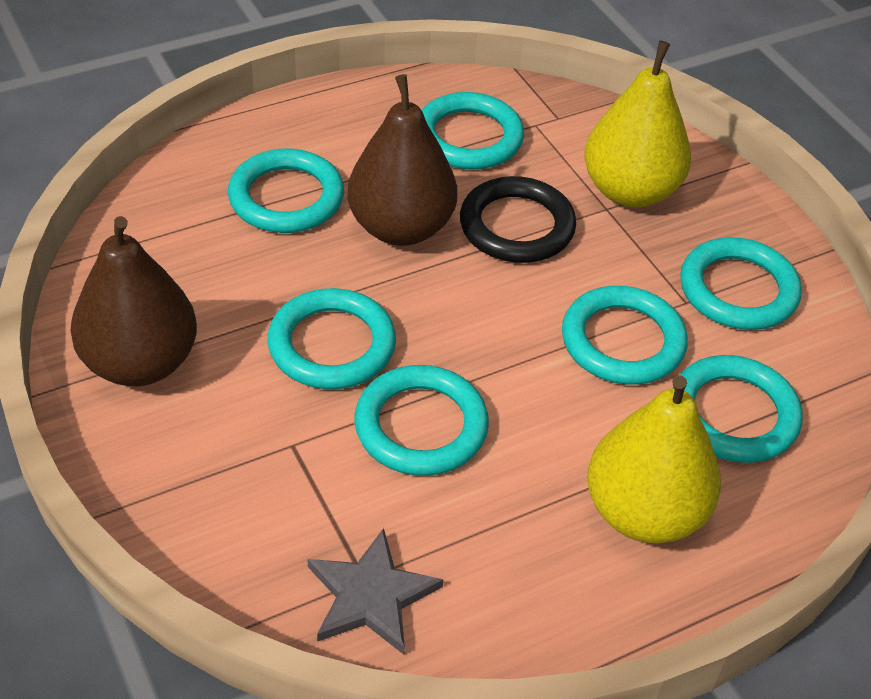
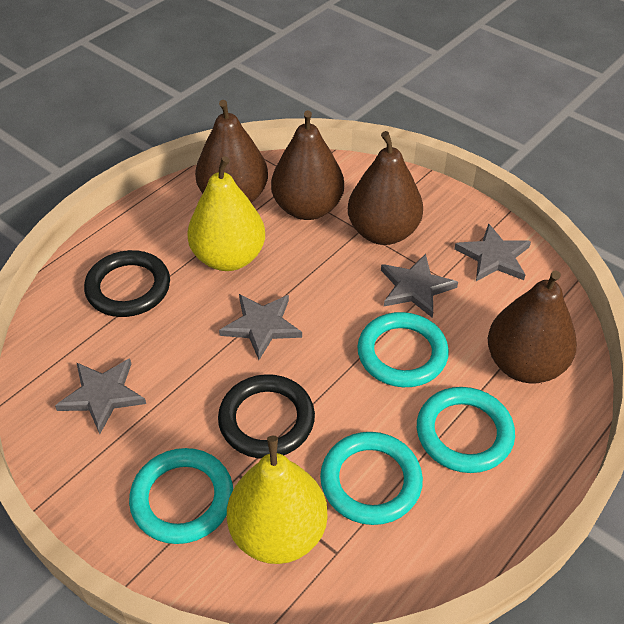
black ring: [460,176,576,263] = 1 -> [84,250,170,317] [218,374,315,459] = 2
brown pear: [71,216,197,386] [347,74,457,246] = 2 -> [195,100,268,203] [271,110,344,220] [348,131,423,245] [488,270,577,383] = 4
grey star: [308,528,444,654] = 1 -> [55,358,146,434] [219,294,302,360] [381,254,458,318] [454,223,531,281] = 4
turquoise ring: [228,149,344,233] [268,288,396,389] [354,365,489,476] [422,92,524,170] [562,286,688,385] [673,355,802,463] [680,237,802,330] = 7 -> [129,448,233,544] [320,432,423,525] [357,312,449,387] [417,387,515,473] = 4

